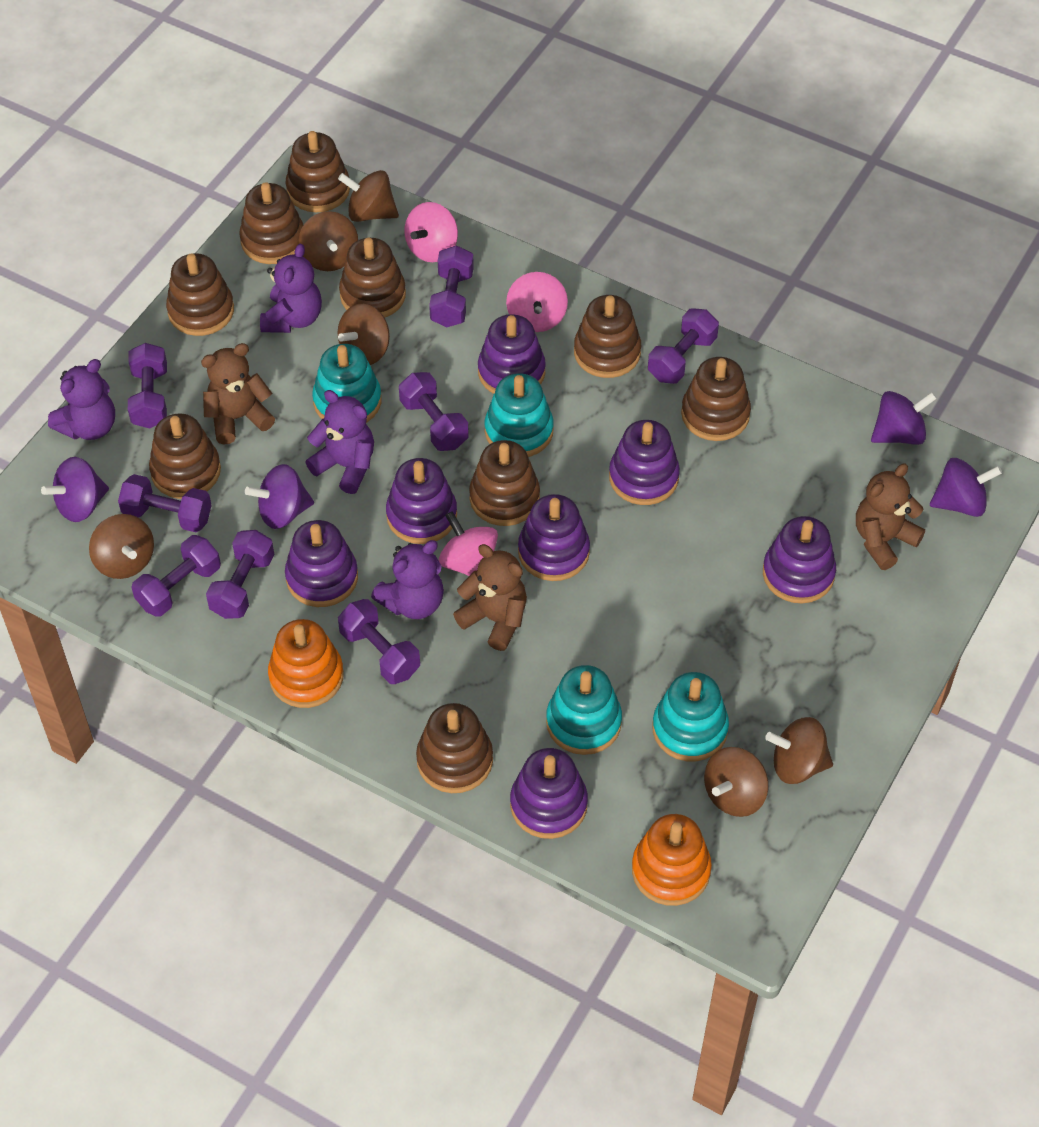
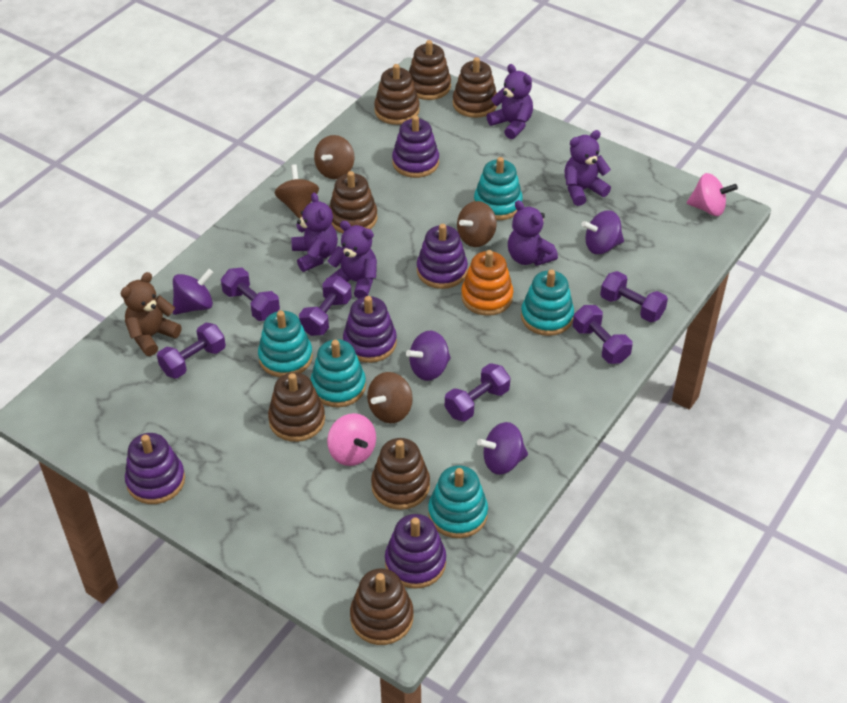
brown spinning top: [89,514,154,579] [298,211,358,271] [337,304,390,365] [338,170,399,222] [704,747,769,817] [765,717,833,784] = 6 -> [275,164,319,219] [314,135,355,179] [367,372,413,423] [457,201,497,247] = 4
brown stacking toy: [149,413,221,499] [166,253,234,336] [239,182,303,264] [286,131,350,212] [339,238,406,318] [416,703,493,793] [469,440,540,526] [574,295,641,378] [681,357,751,441] = 9 -> [268,372,325,442] [329,171,378,233] [350,568,413,645] [371,438,430,510] [374,64,420,125] [409,40,451,100] [453,57,497,118] = 7
brown teddy bear: [201,343,275,445] [453,544,527,651] [856,463,925,570] = 3 -> [120,272,182,356] = 1
orange stacking toy: [268,619,344,708] [632,814,712,906] = 2 -> [461,250,513,316] = 1
pink spinning top: [404,202,458,262] [439,511,498,576] [506,272,568,332] = 3 -> [327,413,376,466] [687,173,738,216] = 2
purple dumbbell: [118,474,212,532] [128,343,167,429] [131,535,221,616] [206,530,274,619] [338,599,420,684] [399,372,469,451] [429,245,474,327] [648,308,719,384] = 8 -> [157,323,226,379] [221,268,280,321] [299,276,352,336] [445,363,510,422] [573,305,633,364] [600,271,668,322] = 6
purple stacking toy: [285,520,358,607] [386,458,457,544] [478,314,546,394] [510,748,588,839] [518,494,590,581] [609,420,680,505] [763,516,836,603] = 7 -> [125,433,185,504] [343,296,397,363] [385,514,446,589] [392,116,439,178] [417,224,468,289] = 5
purple teddy bear: [48,359,115,440] [260,244,322,333] [305,390,374,494] [371,540,444,619] = 4 -> [292,192,338,272] [328,221,377,299] [487,64,533,139] [508,200,558,266] [564,130,611,206] = 5
turquoise stacking toy: [312,344,381,423] [485,373,554,457] [546,665,622,755] [652,672,729,761] = 4 -> [258,310,313,377] [310,339,366,407] [428,465,488,538] [474,157,523,220] [521,270,574,336] = 5

